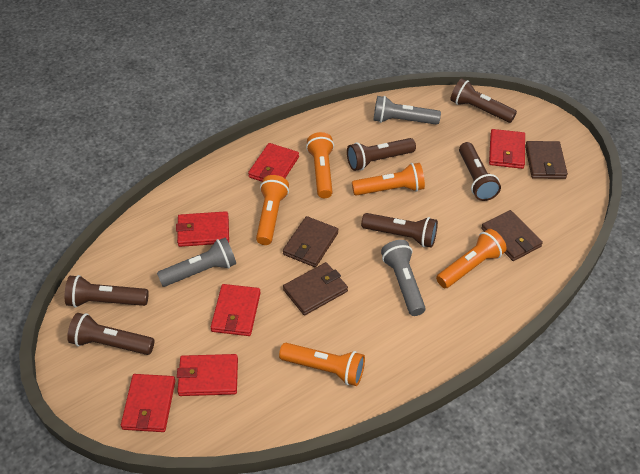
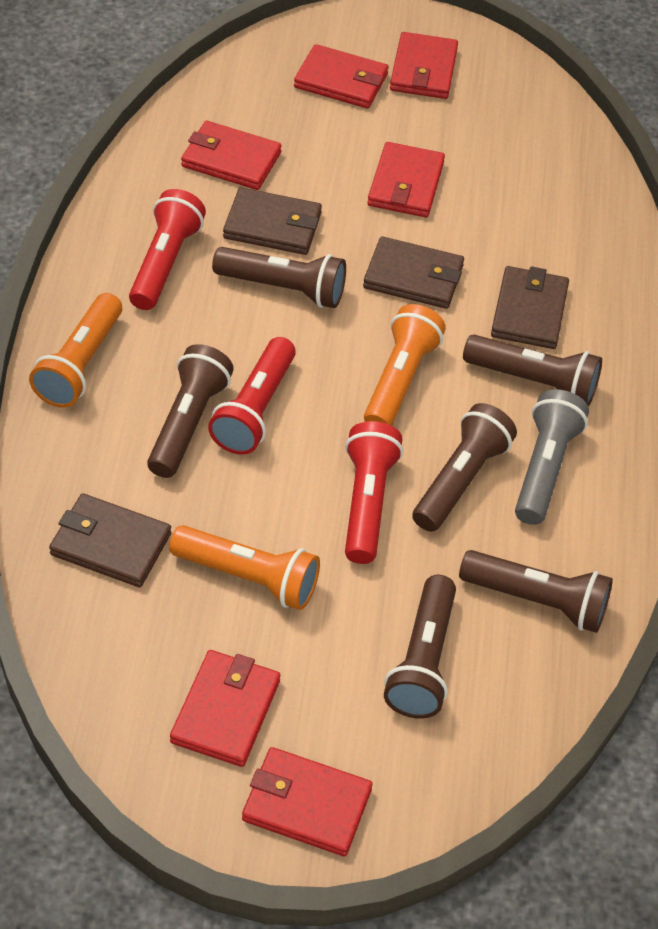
grey flashlight: [157,238,236,287] [374,96,441,125] [381,240,426,316] = 3 -> [515,389,589,525] = 1
orange flashlight: [256,175,289,245] [279,343,365,386] [306,132,334,198] [352,163,425,196] [436,229,507,288] = 5 -> [29,293,122,408] [169,525,320,610] [364,304,446,426] = 3
red flashlight: none = 0 -> [129,189,206,310] [208,337,296,455] [345,421,403,564] = 3

